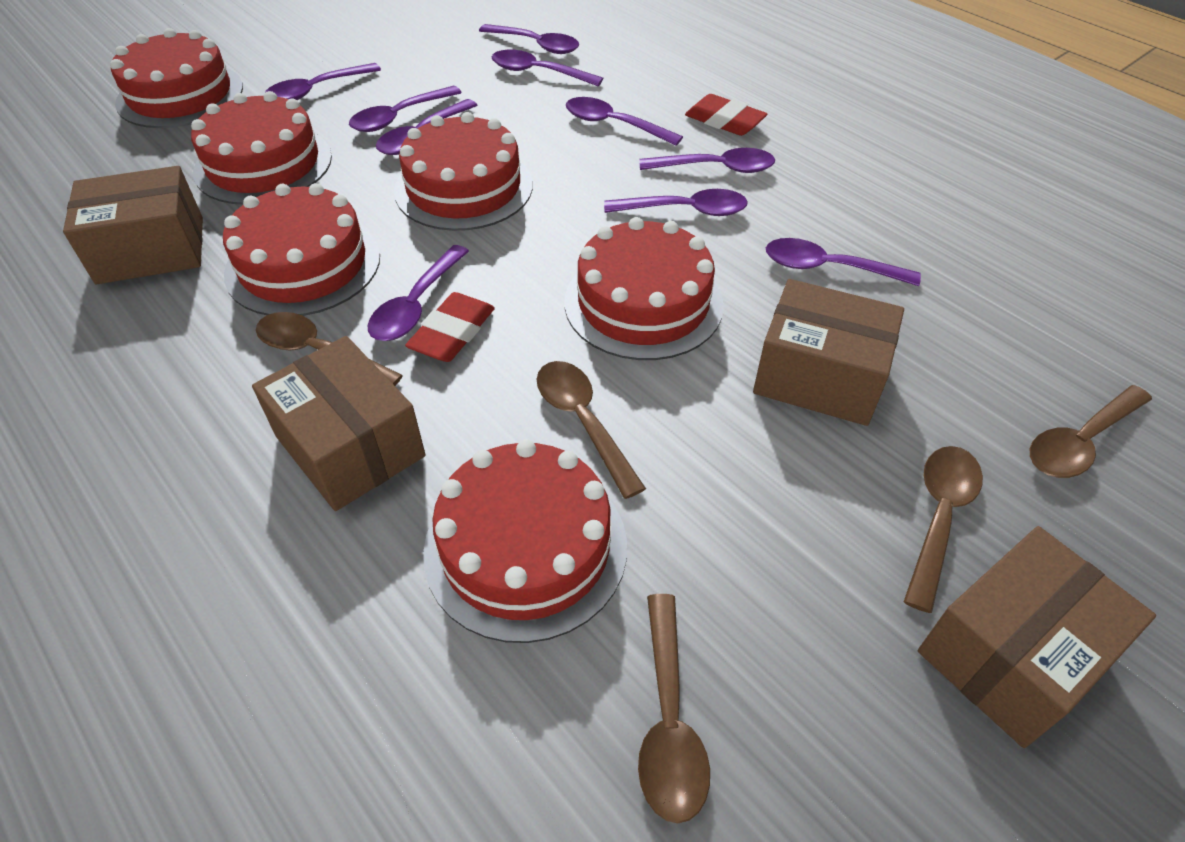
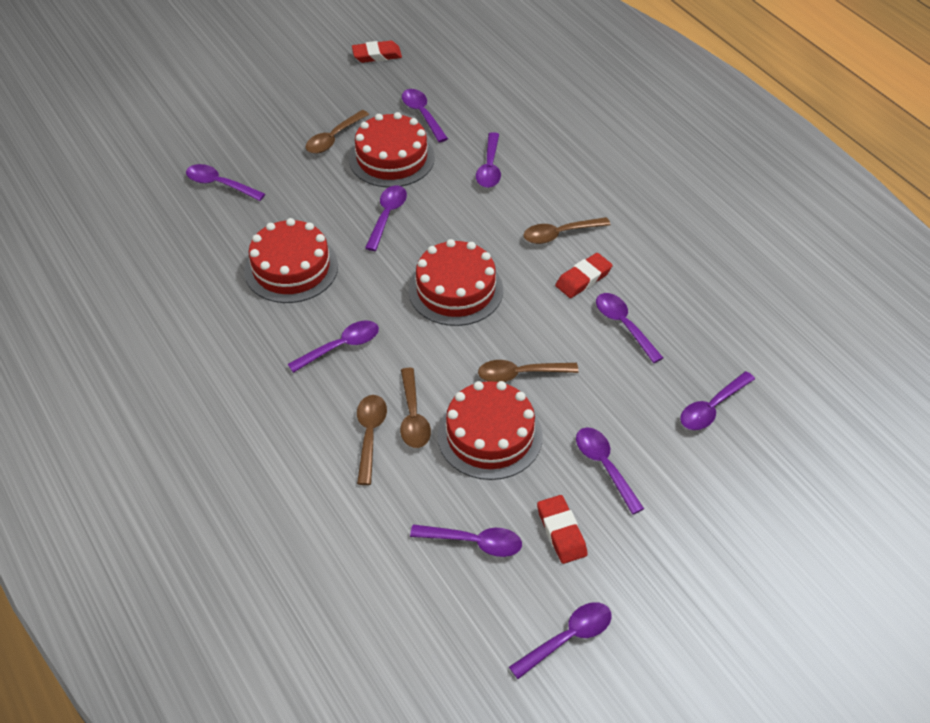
brown box: [63,166,203,284] [252,336,426,511] [753,279,904,426] [918,526,1156,748] = 4 -> none = 0
red cake: [110,28,243,128] [191,91,332,205] [223,183,380,316] [394,112,533,231] [423,439,627,643] [564,217,724,360] = 6 -> [244,218,338,303] [349,112,435,187] [409,239,503,326] [438,381,543,480] = 4
red eraser: [405,292,495,362] [685,94,767,136] = 2 -> [352,41,402,63] [537,495,588,564] [555,253,613,298] = 3

